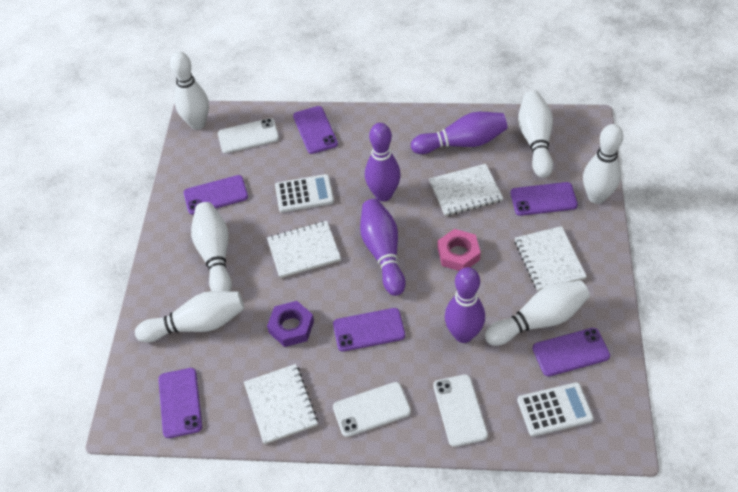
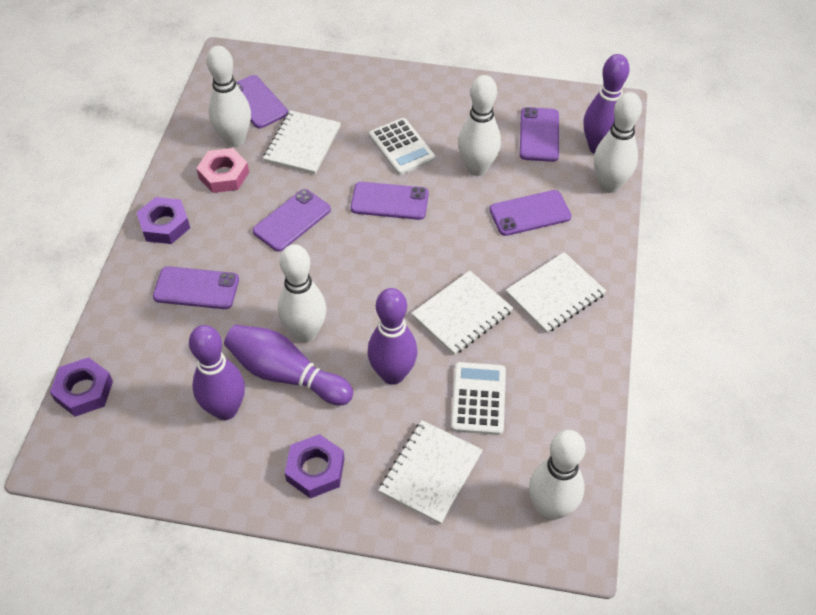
purple nut: [267,301,314,347] = 1 -> [50,357,113,417] [136,197,190,244] [285,434,345,499] = 3
white bowling pin: [135,291,244,342] [170,51,209,130] [191,202,232,291] [485,281,590,346] [518,91,553,178] [583,124,623,204] = 6 -> [207,46,251,147] [278,244,326,342] [458,75,501,176] [529,430,586,520] [594,92,642,193] = 5
white phone: [218,118,279,153] [333,382,411,437] [433,374,488,447] = 3 -> none = 0

